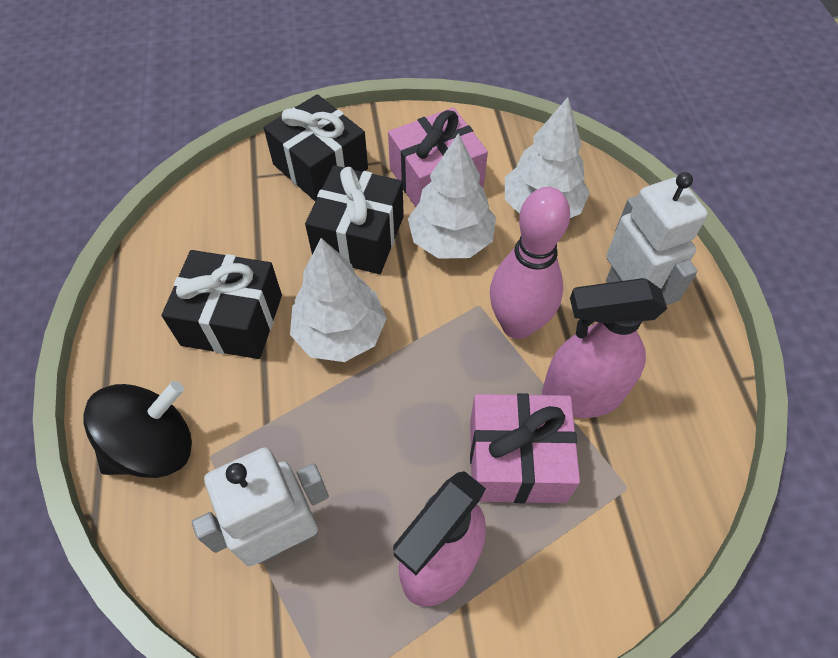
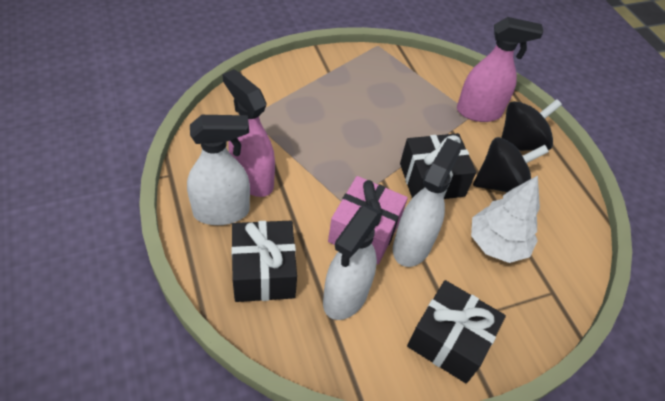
black spinning top: [83,381,192,478] = 1 -> [473,137,549,192] [501,99,562,151] = 2
pink bowling pin: [490,187,570,339] = 1 -> none = 0
pink gift: [388,107,488,207] [470,393,580,503] = 2 -> [328,176,408,264] = 1
white robot: [192,447,329,566] [606,172,708,305] = 2 -> none = 0
white spray bottle: none = 0 -> [187,115,250,225] [323,205,382,320] [393,138,462,267] = 3
white tree: [290,238,387,362] [408,133,496,259] [505,97,590,218] = 3 -> [471,176,540,263] = 1

